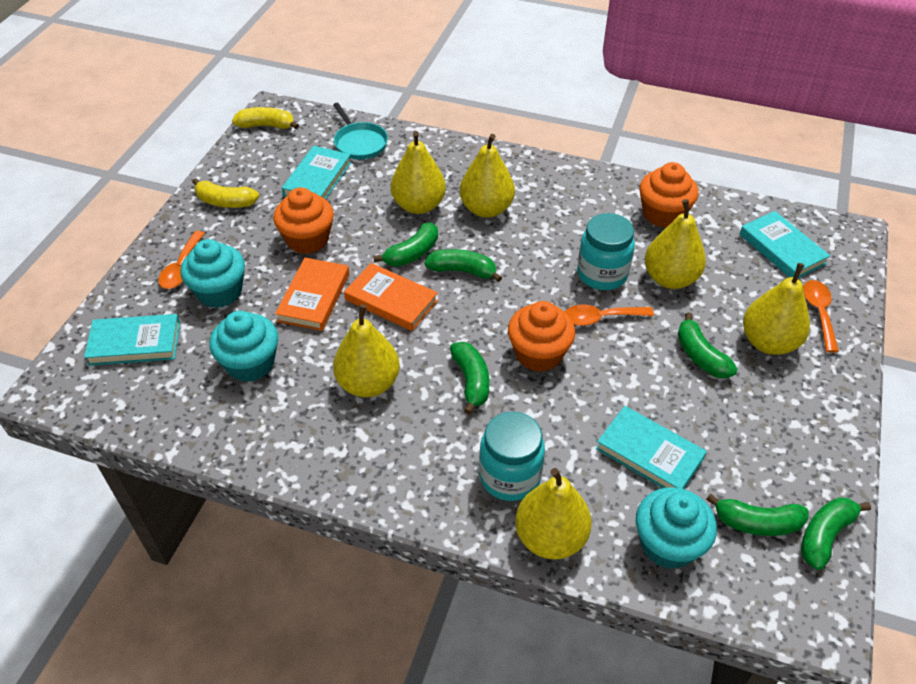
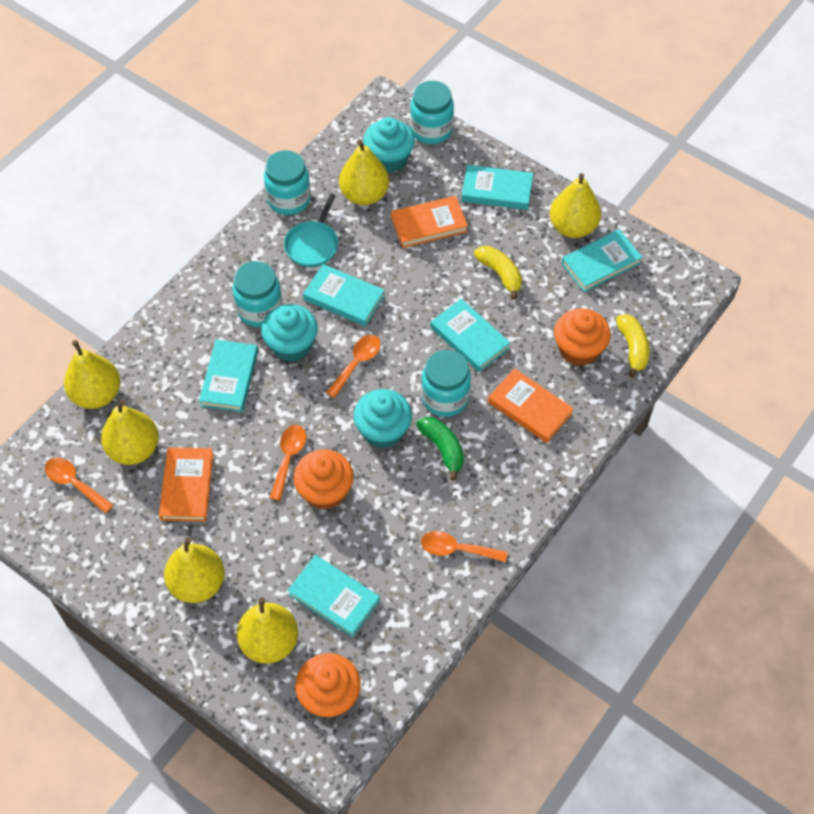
green banana: [374,222,438,267] [424,249,502,282] [450,342,489,415] [677,312,738,378] [706,494,809,536] [801,497,871,570] = 6 -> [416,417,464,481] = 1
orange book: [275,258,349,331] [344,263,438,331] = 2 -> [159,447,213,522] [391,196,468,248] [488,368,574,443] = 3
orange spoon: [158,231,205,289] [565,304,654,326] [803,280,839,353] = 3 -> [45,458,113,513] [269,425,306,501] [326,335,381,398] [421,531,507,562] = 4
turquoise book: [84,314,180,366] [282,146,351,199] [596,406,707,489] [739,211,830,278] = 4 -> [199,340,258,412] [288,555,380,637] [303,264,385,326] [431,299,510,372] [461,165,533,210] [561,229,643,292] = 6
turquoise jar: [479,411,545,501] [577,213,635,290] = 2 -> [233,261,283,327] [264,150,311,215] [410,81,454,144] [421,350,471,417] = 4

